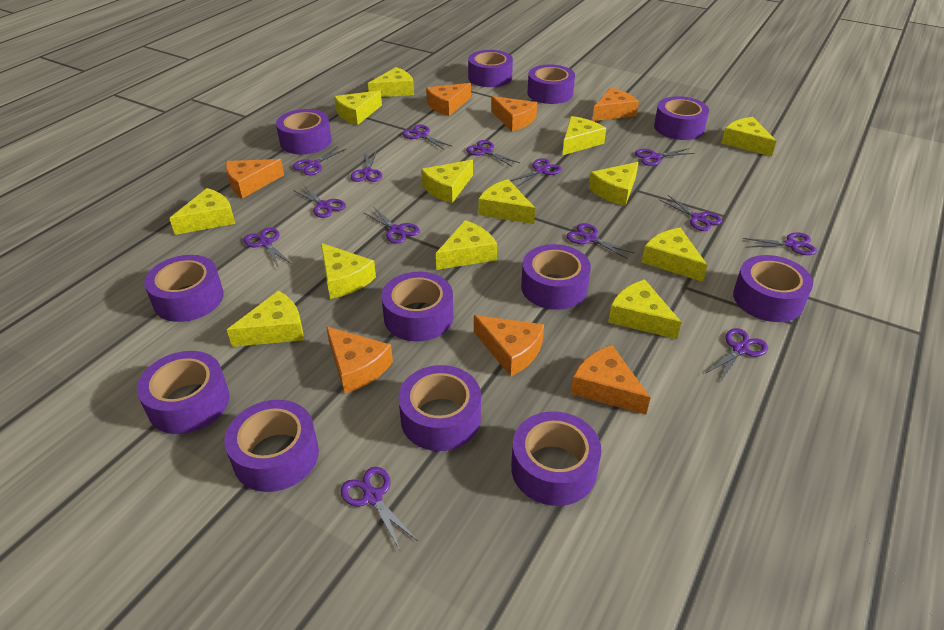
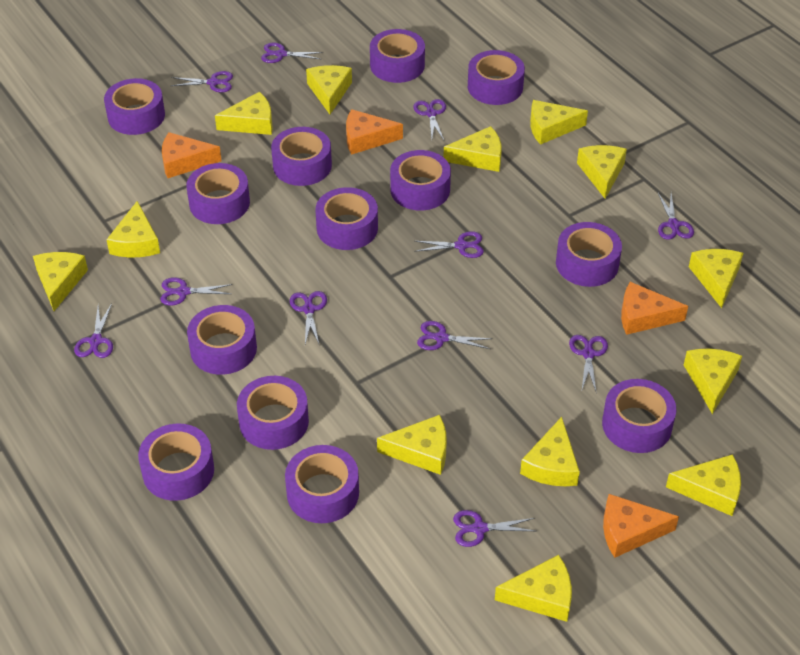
orange cheese: [226,159,284,199] [326,326,393,394] [426,83,471,116] [474,315,544,376] [491,96,537,131] [571,345,651,415] [592,88,639,121] = 7 -> [162,132,222,178] [346,109,403,155] [603,494,679,558] [621,282,688,335] = 4
purple scissors: [244,227,292,268] [292,146,346,175] [293,185,346,218] [340,467,418,550] [350,151,382,182] [364,208,420,244] [402,125,453,149] [466,140,520,167] [510,158,562,188] [566,223,634,259] [635,148,695,166] [659,195,722,231] [705,328,768,382] [743,233,817,255] = 14 -> [74,303,113,358] [160,277,233,305] [171,71,233,92] [261,43,323,63] [290,291,327,344] [413,99,446,140] [414,231,484,258] [417,321,493,350] [453,510,535,547] [569,335,608,391] [658,193,694,240] = 11
purple tape: [137,351,229,434] [144,255,224,322] [224,400,319,492] [276,109,331,154] [382,272,453,342] [398,365,481,451] [468,50,513,87] [511,411,602,506] [521,244,591,310] [527,65,575,104] [654,96,709,140] [733,255,813,322] = 12 -> [104,78,165,135] [138,424,214,501] [186,163,250,224] [187,305,257,375] [237,376,309,450] [271,127,332,186] [285,445,359,523] [315,187,378,250] [370,29,425,83] [390,150,451,210] [468,50,525,105] [556,222,622,287] [602,379,676,453] = 13

